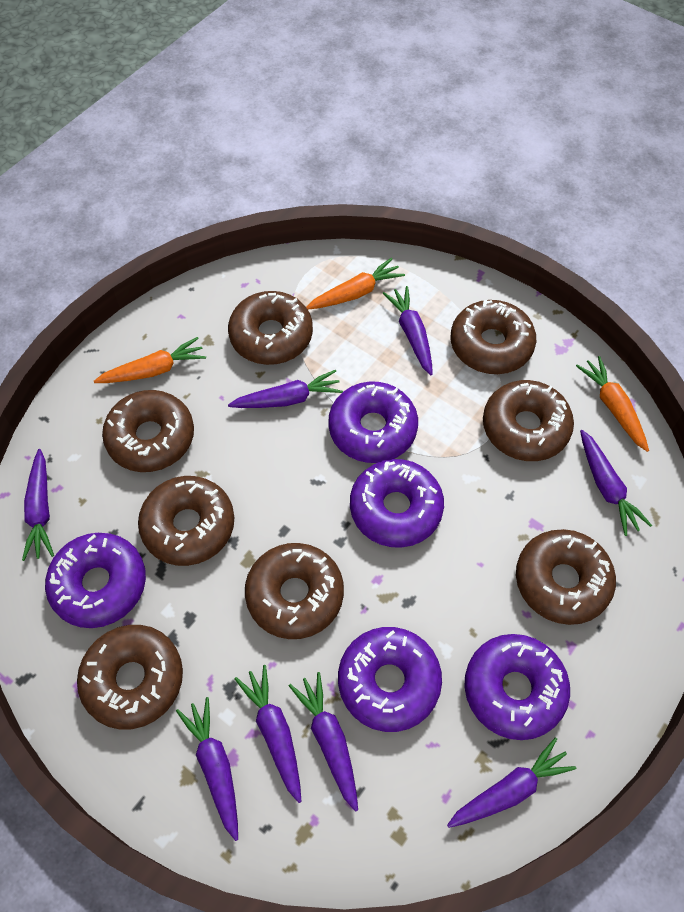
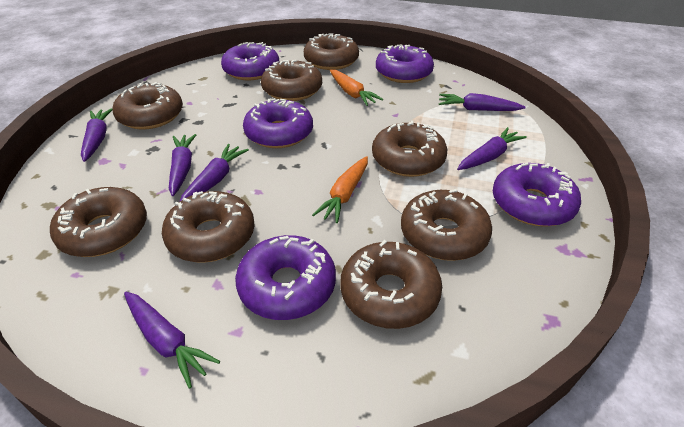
orange carrot: [94,337,206,383] [306,258,405,310] [576,356,649,452] = 3 -> [312,156,368,223] [330,69,383,106] = 2
purple carrot: [22,449,54,561] [176,697,238,841] [228,370,343,408] [234,665,302,803] [289,672,358,812] [383,286,433,375] [447,737,576,828] [580,430,652,536] = 8 -> [81,108,112,162] [124,292,220,389] [169,134,196,196] [179,144,249,202] [439,93,526,111] [457,127,527,170] = 6

